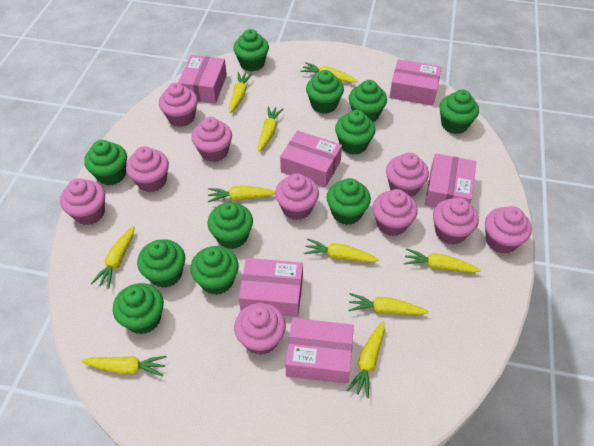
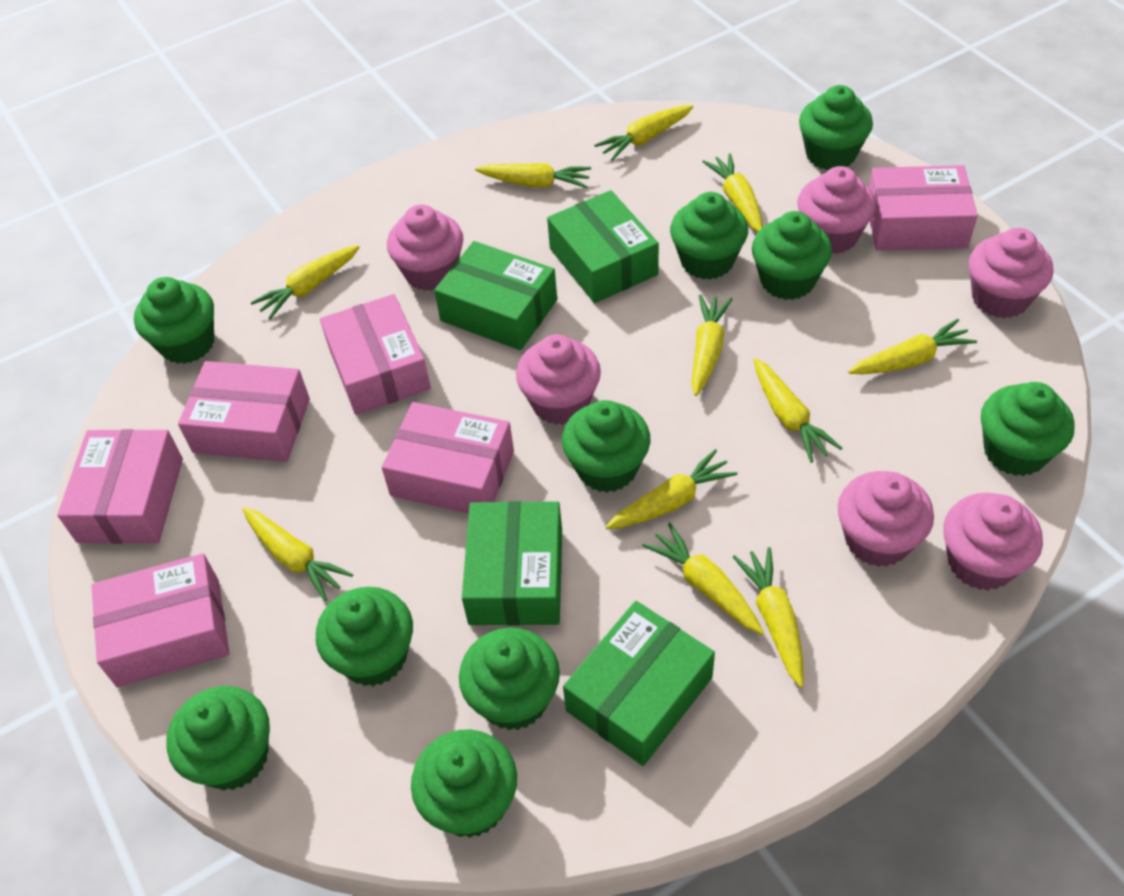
green box: none = 0 -> [434,241,557,350] [462,501,562,625] [547,190,659,303] [563,601,715,766] = 4
green cupcake: [84,140,127,186] [113,283,164,334] [137,239,185,288] [190,246,239,295] [207,202,253,249] [233,29,269,72] [306,70,344,114] [327,178,371,225] [335,110,375,155] [349,80,387,122] [439,90,479,134] = 11 -> [134,277,214,364] [166,686,270,790] [316,587,413,686] [411,729,517,838] [459,628,560,730] [562,400,650,492] [670,192,748,280] [752,211,832,300] [799,85,873,170] [981,382,1075,476] = 10
pink cupcake: [60,178,105,225] [126,146,169,192] [159,83,198,127] [191,117,232,162] [234,303,286,355] [275,173,319,220] [373,189,418,236] [386,153,429,197] [433,198,479,245] [485,206,532,254] = 10 -> [387,204,463,291] [516,334,601,425] [797,166,876,254] [838,471,934,567] [943,493,1043,590] [969,228,1053,318] = 6
yellow carrot: [81,356,167,377] [91,226,135,289] [208,186,275,202] [229,72,253,113] [258,106,283,152] [301,62,358,83] [304,238,379,262] [347,321,385,398] [348,293,429,315] [404,248,481,273] = 10 -> [243,507,353,601] [251,245,360,319] [475,163,591,188] [594,105,693,161] [606,449,738,529] [642,523,764,635] [691,294,733,396] [702,153,763,232] [733,547,804,688] [754,358,842,463] [848,319,977,374] = 11

